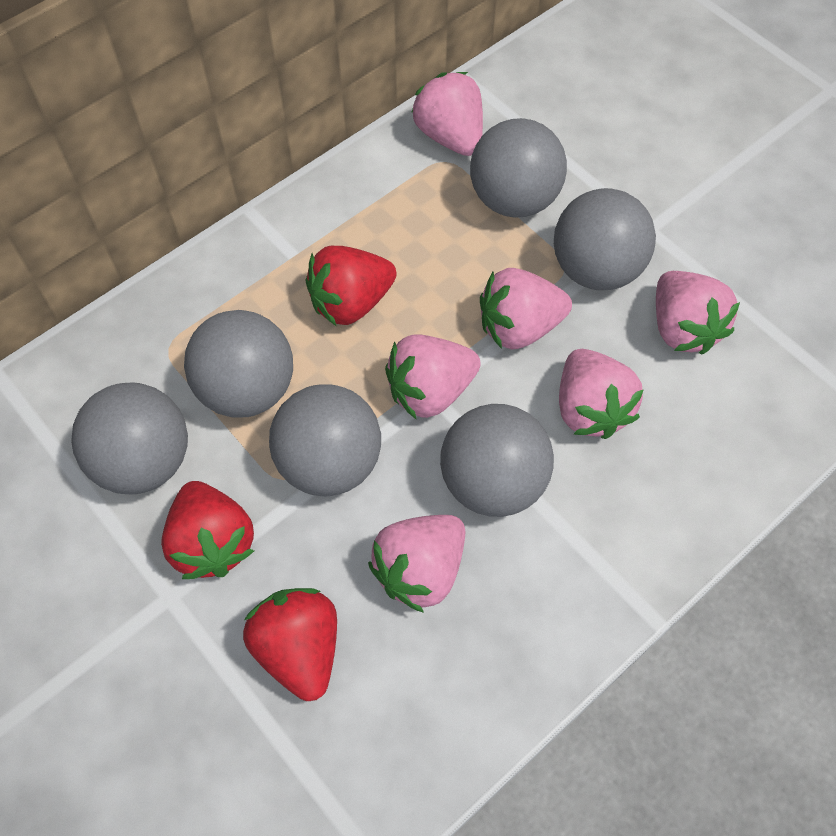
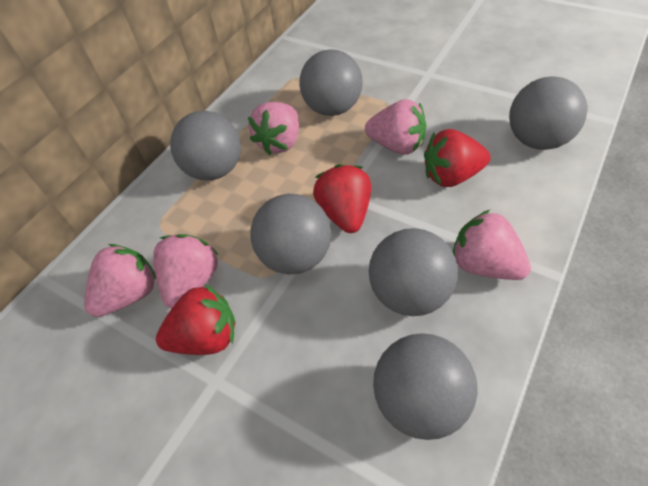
pink strawberry: [368,515,466,613] [385,334,481,420] [411,72,483,156] [480,268,572,349] [559,349,644,439] [656,271,740,355] = 6 -> [84,244,156,317] [153,234,219,308] [248,102,299,155] [365,99,426,155] [453,210,531,280] = 5

